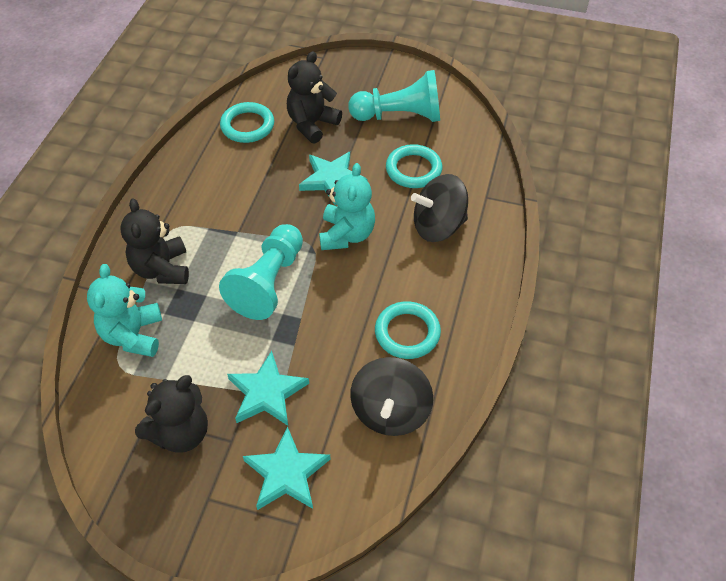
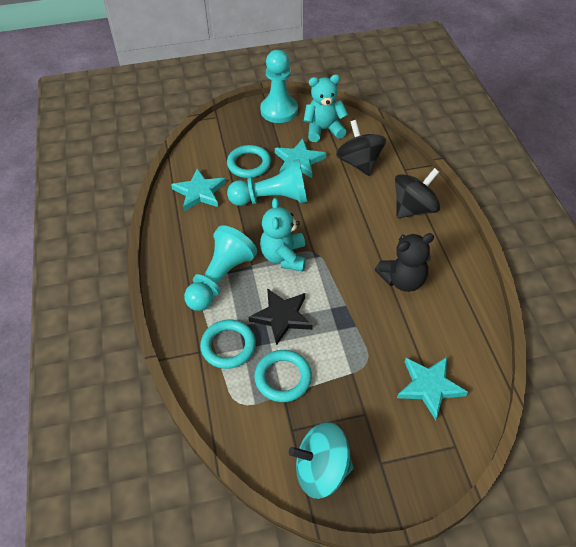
black star: none = 0 -> [249,288,312,346] = 1
black teddy bear: [120,198,189,284] [135,375,208,453] [287,51,342,144] = 3 -> [375,233,434,292] = 1
turquoise pawn: [219,224,303,320] [348,70,440,122] = 2 -> [184,225,257,311] [227,159,307,206] [260,50,298,123] = 3
turquoise spinning top: none = 0 -> [289,422,353,499] = 1

